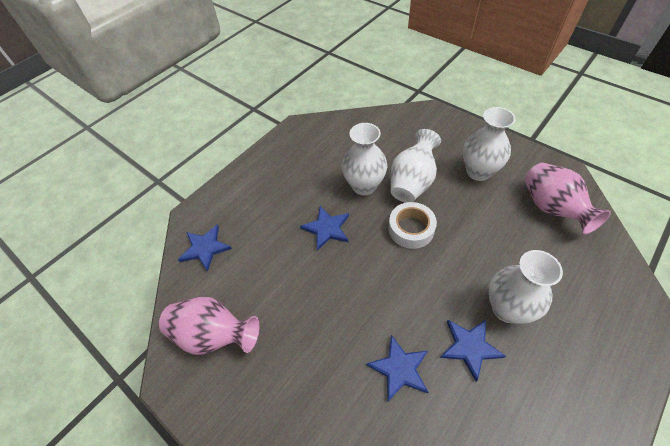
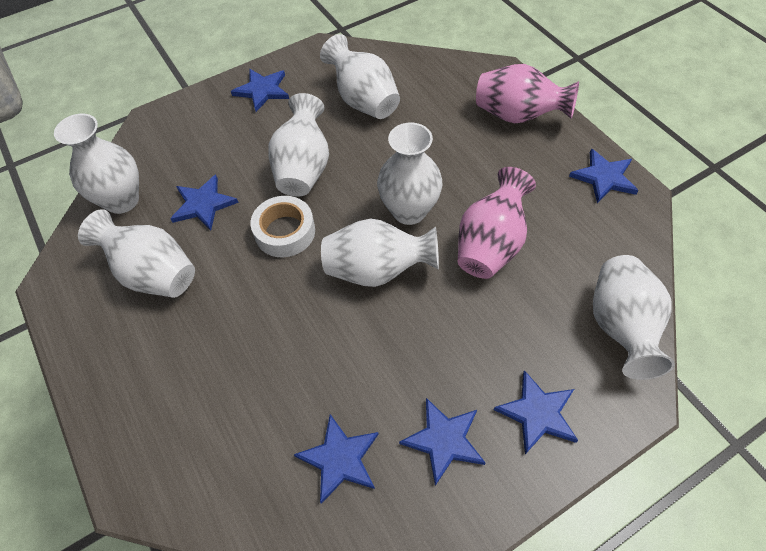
blue star: [178,224,232,272] [300,206,349,251] [366,335,428,401] [440,320,506,382] = 4 -> [170,175,239,230] [231,69,289,112] [294,414,379,504] [399,398,486,486] [493,370,578,454] [569,148,639,203] = 6
white vase: [342,123,387,196] [391,129,441,203] [463,107,515,181] [489,250,563,324] = 4 -> [54,113,139,214] [78,209,195,298] [268,93,329,197] [320,34,400,119] [321,219,439,287] [377,122,443,225] [593,255,675,380] = 7

